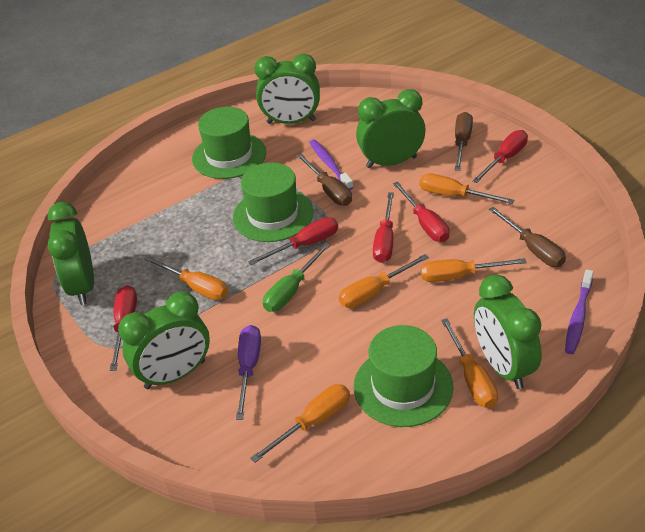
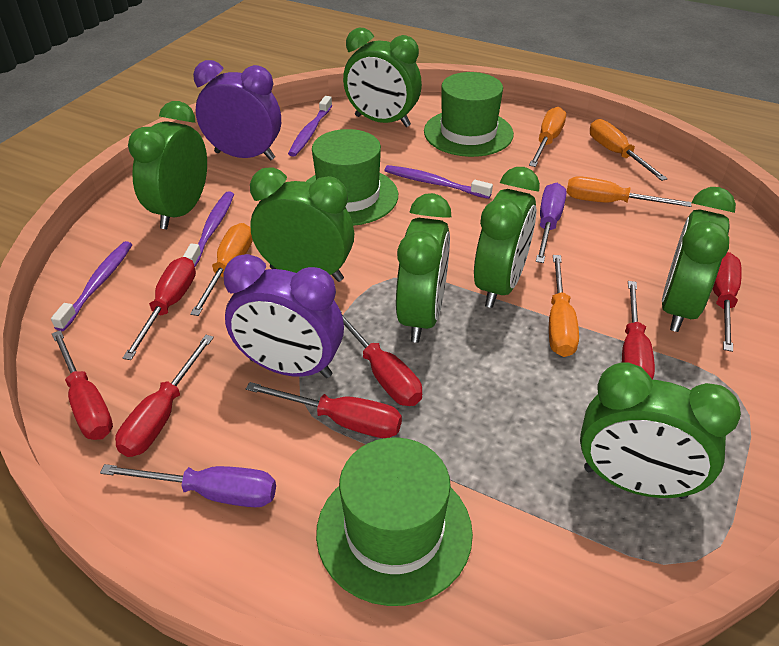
brown screwdriver: [297,153,352,206] [455,112,473,171] [489,207,566,267] = 3 -> none = 0
green clock: [48,202,94,305] [118,291,210,389] [254,54,320,124] [356,89,426,168] [474,274,542,389] = 5 -> [128,101,207,229] [250,167,354,282] [343,28,422,127] [396,193,451,343] [474,167,540,308] [580,362,741,499] [662,187,736,332] = 7
green screwdriver: [263,243,331,312] = 1 -> none = 0
orange screwdriver: [144,256,228,300] [251,384,350,463] [339,254,429,308] [420,173,514,204] [421,258,527,282] [441,318,498,408] = 6 -> [190,223,253,316] [529,107,566,167] [549,255,579,357] [566,176,691,207] [590,119,668,181] = 5
purple clock: none = 0 -> [193,60,281,160] [223,254,344,378] = 2
purple screwdriver: [236,325,261,420] = 1 -> [100,464,276,507] [536,183,566,263] = 2
purple toothbrush: [309,139,353,190] [565,269,593,354] = 2 -> [51,241,132,331] [183,191,234,267] [288,96,332,157] [384,165,493,199] = 4
red screwdriver: [110,285,137,371] [248,217,338,265] [373,192,394,263] [393,182,450,242] [472,130,528,183] = 5 -> [52,330,113,440] [115,335,214,457] [123,257,196,360] [246,382,402,438] [341,312,422,406] [622,281,655,379] [713,252,742,352] = 7

